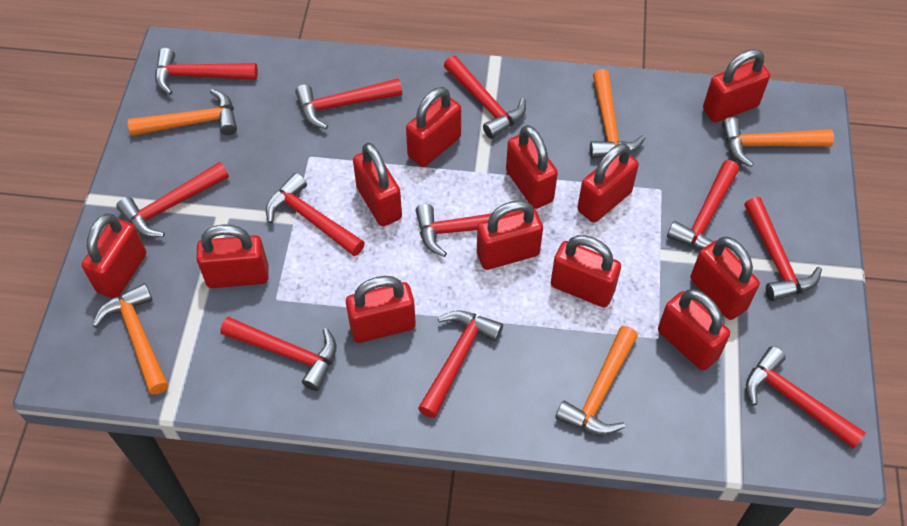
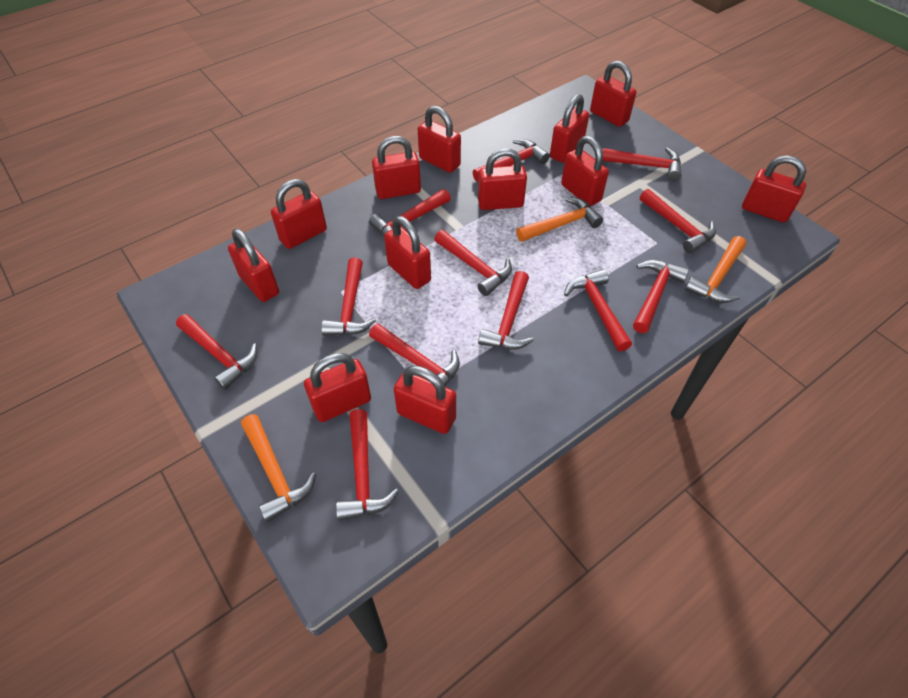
orange hammer: [92,283,168,395] [128,89,237,136] [555,326,638,435] [590,69,645,158] [722,117,834,167] = 5 -> [241,414,316,522] [516,197,603,242] [685,236,746,303] = 3
red hammer: [116,162,229,237] [155,48,258,95] [220,317,337,391] [266,173,365,256] [295,78,402,129] [416,204,520,257] [418,310,503,418] [444,55,526,139] [667,160,739,249] [744,197,822,301] [746,346,866,449] = 11 -> [176,314,257,390] [321,258,376,336] [336,409,399,521] [369,189,451,235] [369,323,460,386] [434,230,512,296] [473,139,550,182] [478,271,534,350] [564,269,632,352] [602,147,681,181] [633,260,689,333] [640,189,716,253] = 12

